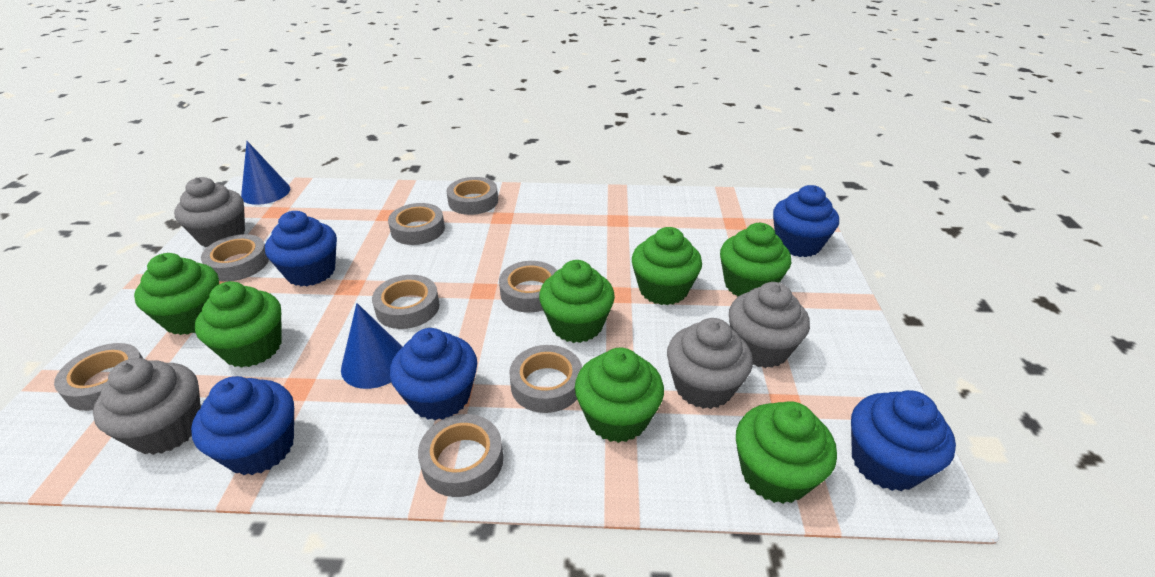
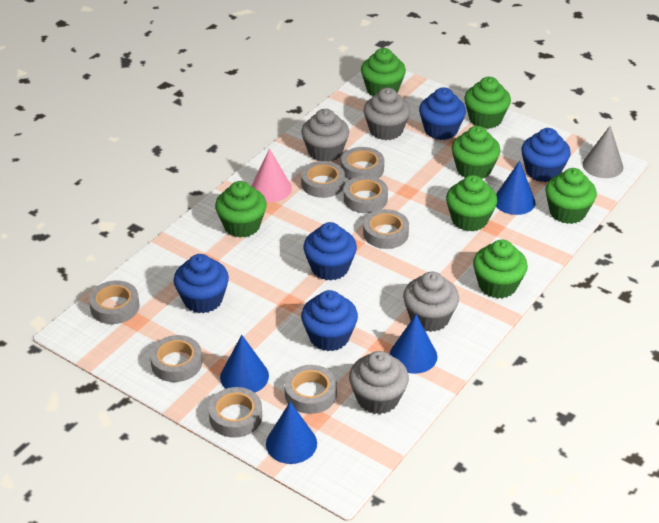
blue cone: [241,141,290,205] [341,303,402,389] = 2 -> [220,335,269,393] [266,402,317,464] [390,314,437,374] [496,161,536,215] = 4
grey cone: none = 0 -> [582,126,623,178] = 1
pink cone: none = 0 -> [251,148,292,202] = 1

